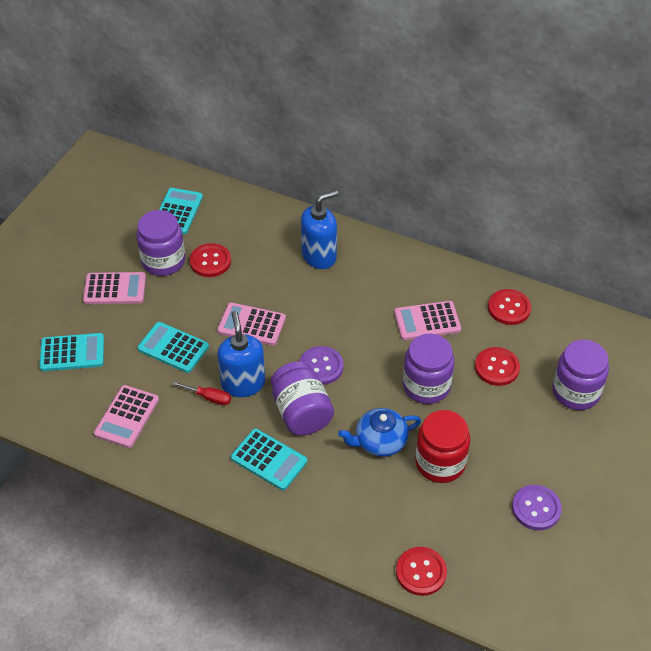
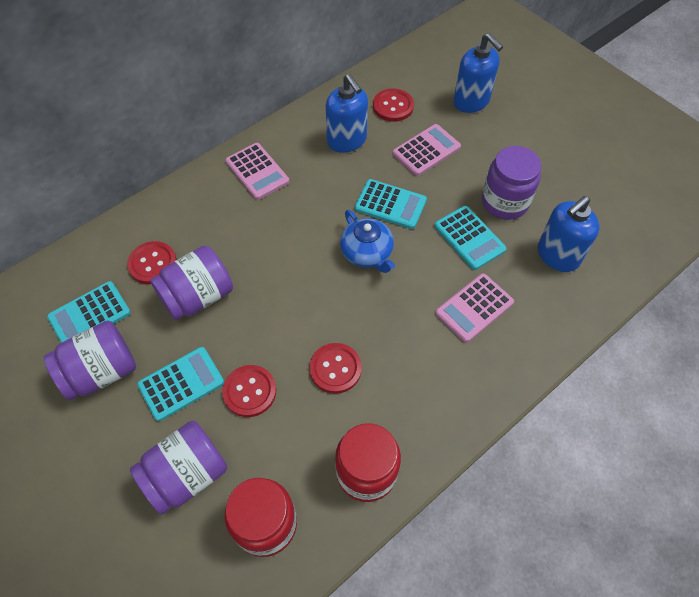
blue soap dispenser: [218,311,265,397] [301,190,338,269] = 2 -> [325,74,368,153] [453,33,503,113] [538,196,600,272] = 3
pink calculator: [83,272,146,304] [94,385,159,448] [217,303,286,346] [394,301,461,340] = 4 -> [225,143,289,200] [392,124,461,176] [435,273,514,343] = 3
purple button: [300,346,344,385] [512,485,562,530] = 2 -> none = 0
red jar: [415,410,470,483] = 1 -> [225,478,297,557] [335,423,401,502] = 2
red screwdriver: [172,381,231,405] = 1 -> none = 0

